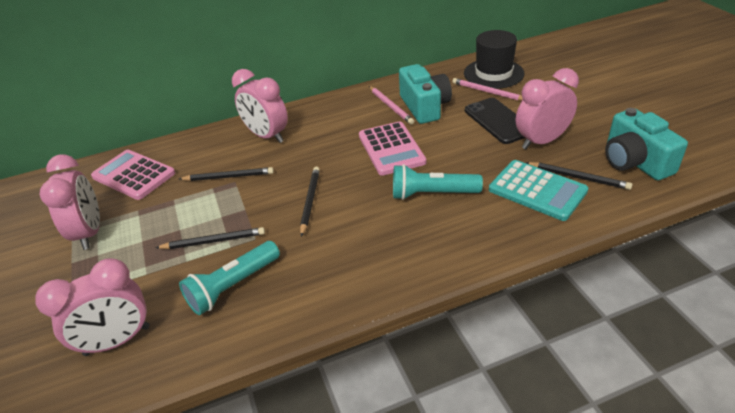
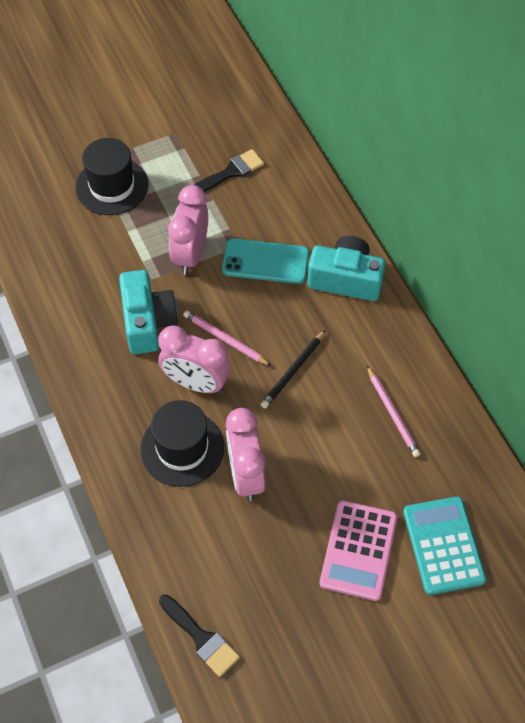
black brush: none = 0 -> [159,594,240,677] [194,149,264,192] = 2
black hat: [464,30,524,89] = 1 -> [75,138,149,215] [140,400,224,487] = 2
black pencil: [156,227,265,249] [179,167,274,181] [300,167,320,237] [526,162,633,190] = 4 -> [261,330,325,408] = 1
black phone: [465,98,525,144] = 1 -> none = 0
pink calculator: [91,150,175,200] [359,121,426,176] = 2 -> [320,500,397,601] = 1
pink clock: [35,258,150,356] [40,154,100,250] [232,69,288,143] [516,68,579,149] = 4 -> [158,326,231,393] [168,185,208,275] [226,408,266,501] = 3
turquoise flashlight: [179,241,280,315] [393,164,483,200] = 2 -> none = 0
turquoise phone: none = 0 -> [222,239,309,284] = 1

